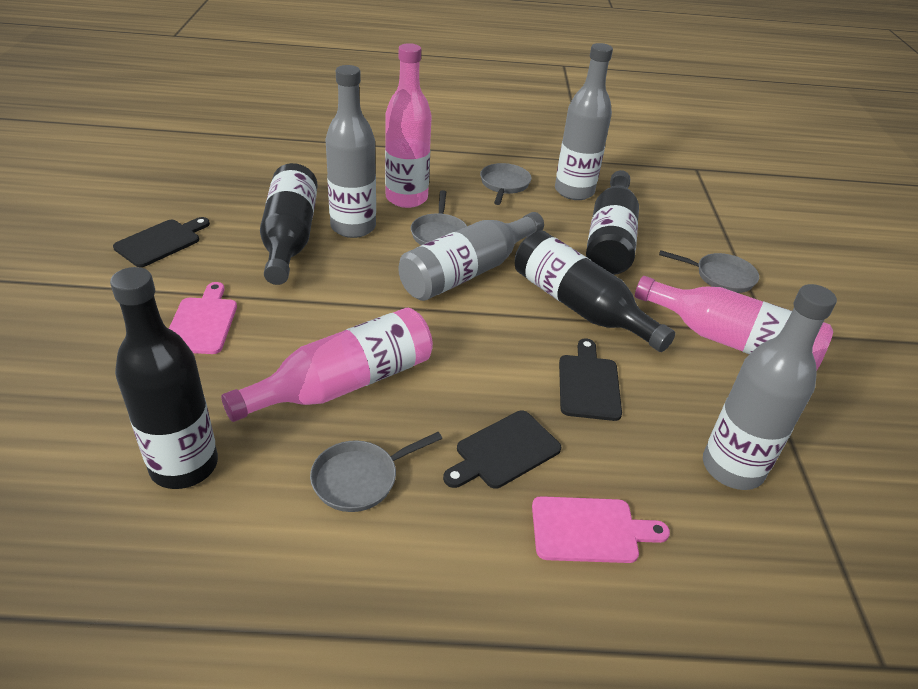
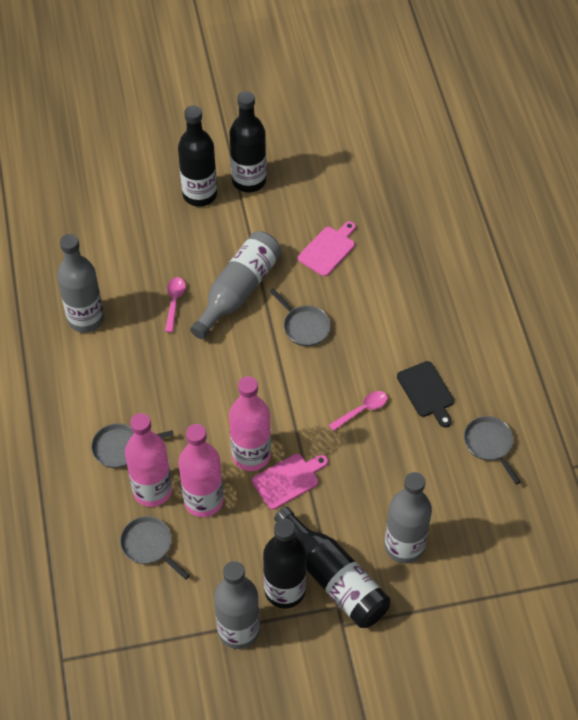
black cutting board: [113,217,210,267] [443,411,561,489] [559,339,622,421] = 3 -> [397,361,454,428] = 1
pink spoon: none = 0 -> [165,277,186,333] [329,391,387,431] = 2

